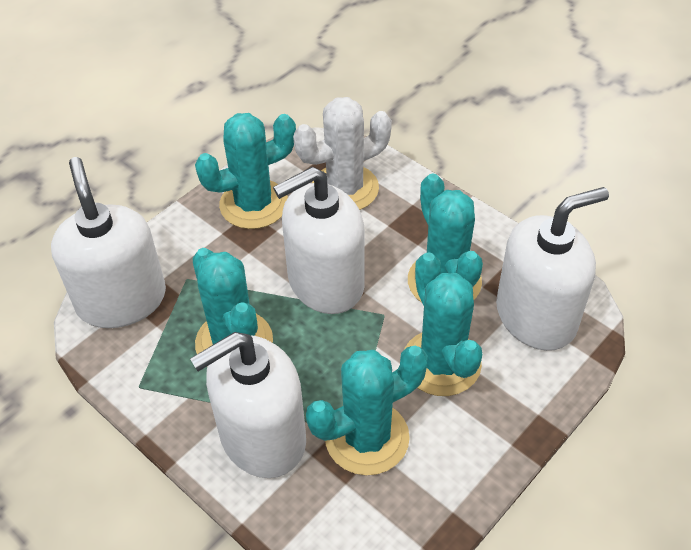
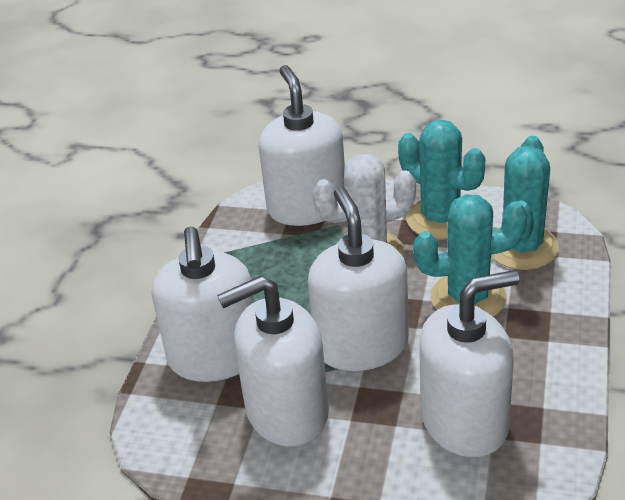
turquoise cactus: [192,248,273,354] [195,113,296,229] [306,346,428,475] [404,252,482,396] [408,173,483,303] = 5 -> [398,120,486,239] [413,194,528,317] [491,136,559,270] = 3
white soap dispenser: [51,157,166,328] [190,332,306,478] [273,167,365,314] [496,187,609,351] = 4 -> [152,227,255,382] [217,276,329,446] [259,65,345,226] [308,187,409,371] [419,270,520,457] = 5

